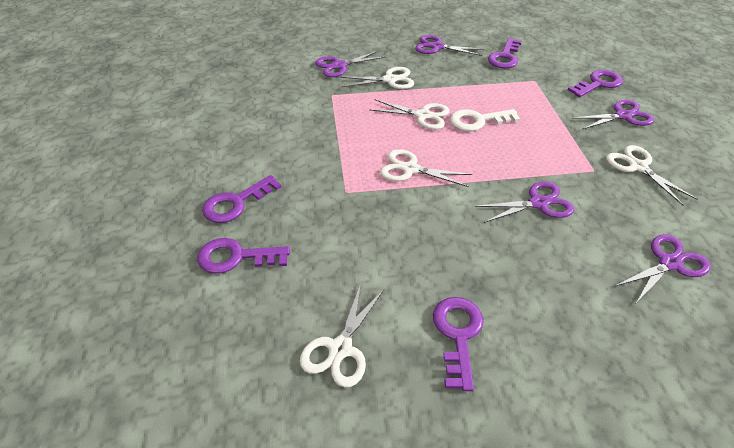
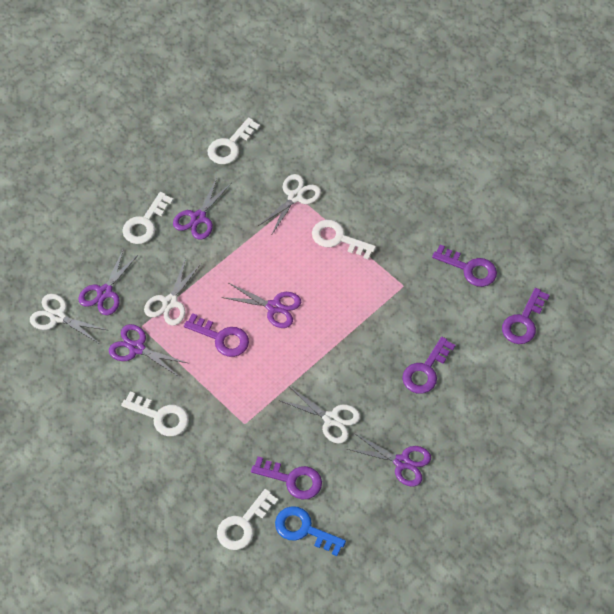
blue key: none = 0 -> [275,506,346,556] = 1
white key: [450,109,520,131] = 1 -> [121,391,189,436] [122,192,173,244] [207,117,260,164] [217,489,278,550] [312,220,376,259] = 5
white scissors: [300,284,384,387] [340,67,414,89] [370,99,450,129] [380,149,473,187] [606,145,697,206] = 5 -> [30,294,107,343] [144,258,201,326] [258,174,321,234] [281,387,360,444] = 4

